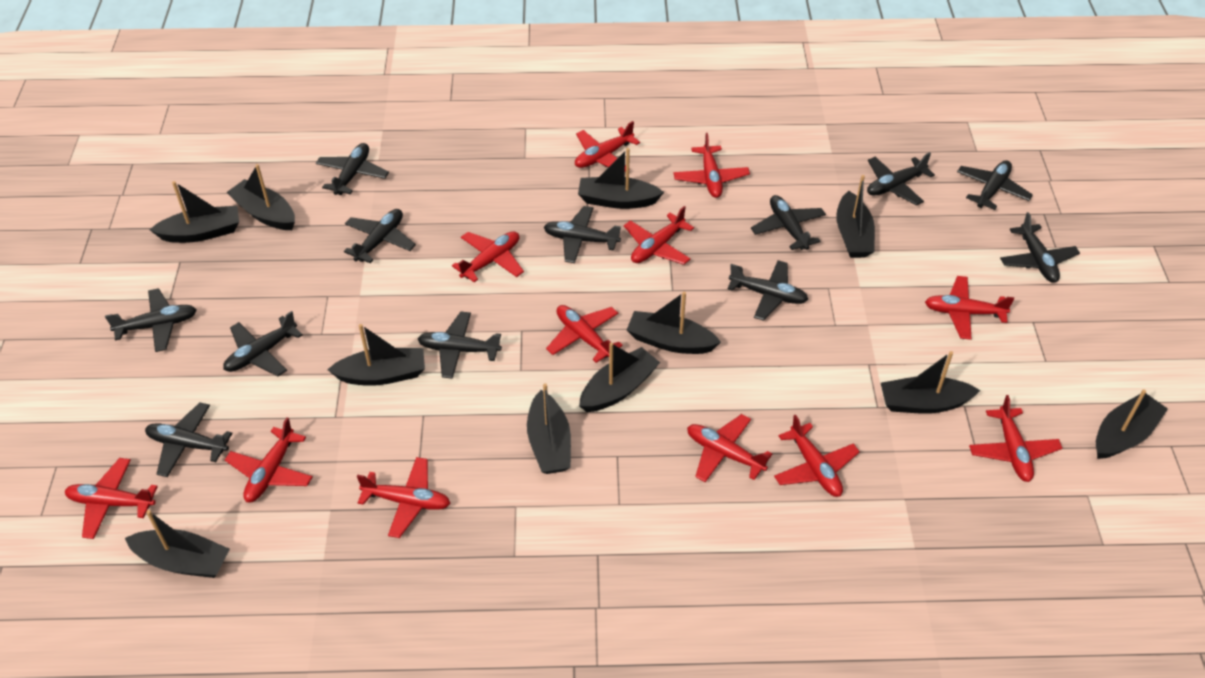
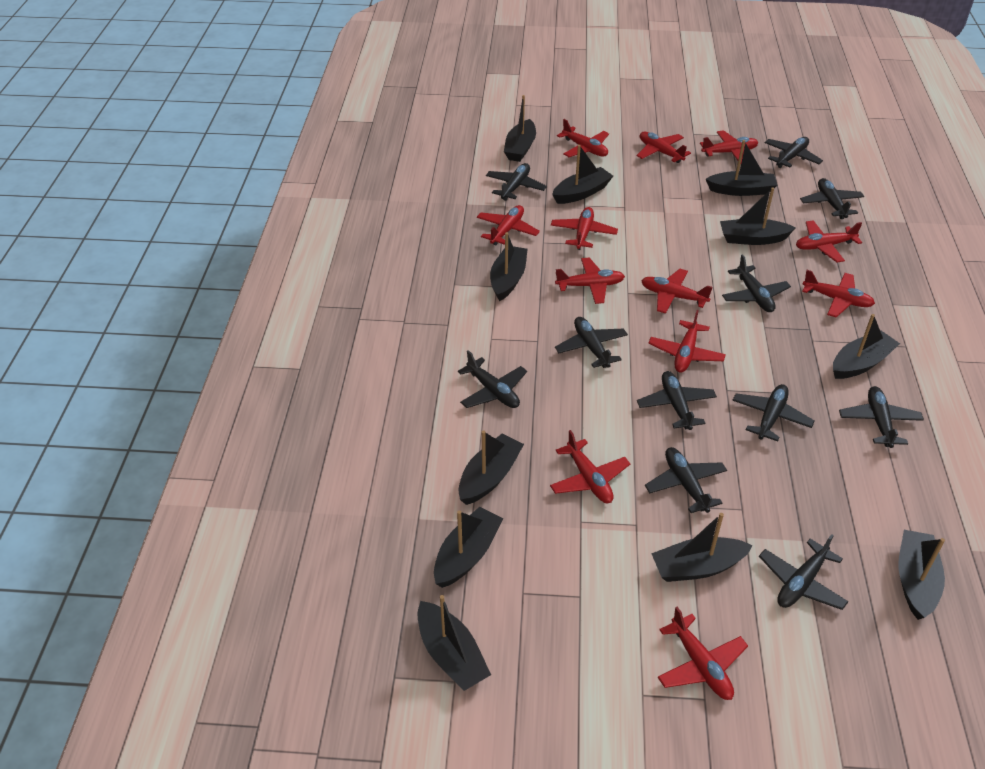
black plane: [105,288,197,352] [145,402,232,477] [223,311,303,376] [316,143,389,195] [344,209,416,263] [418,312,502,379] [544,206,621,263] [727,260,808,321] [751,195,826,250] [867,152,935,205] [957,160,1033,210] [1000,212,1080,283] = 12 -> [458,350,527,408] [486,163,547,201] [555,317,628,368] [637,371,717,430] [645,447,727,513] [722,255,791,312] [732,384,814,442] [759,534,849,610] [765,137,823,168] [800,178,864,219] [839,386,924,448] = 11

